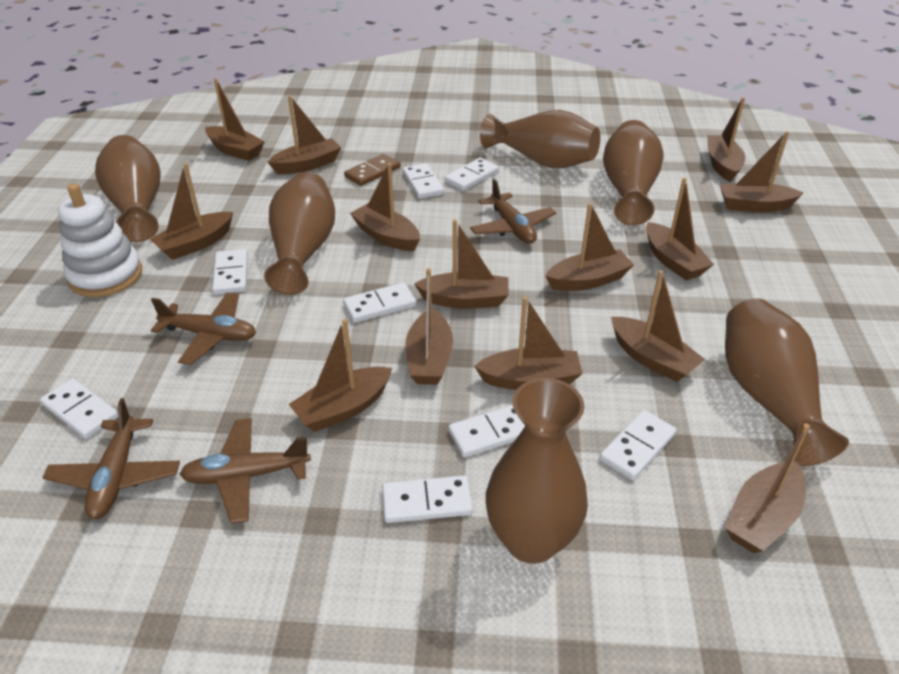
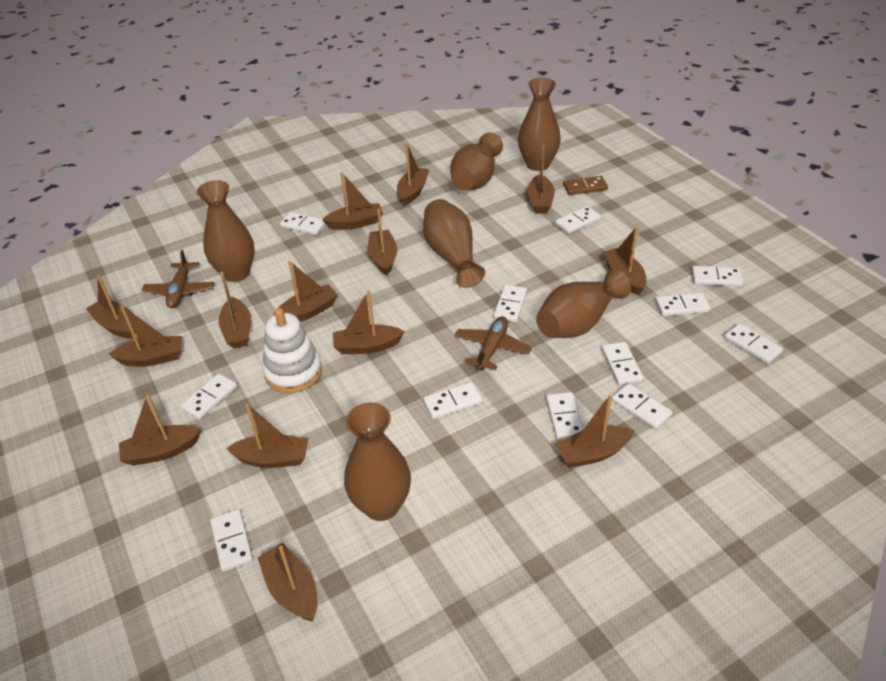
brown plane: [43,398,180,519] [151,293,256,365] [180,418,311,524] [470,179,556,244] = 4 -> [142,250,215,308] [455,316,532,370] = 2
white domino: [40,379,118,439] [212,249,248,294] [343,282,416,323] [382,475,473,523] [403,163,444,199] [444,158,499,191] [448,405,525,457] [599,410,676,480] = 8 -> [181,373,237,419] [210,509,253,572] [280,212,326,235] [423,382,482,419] [494,285,527,322] [546,392,583,440] [555,206,601,234] [601,342,643,385] [612,383,672,429] [655,292,710,316] [692,266,743,286] [724,323,783,364] = 12

